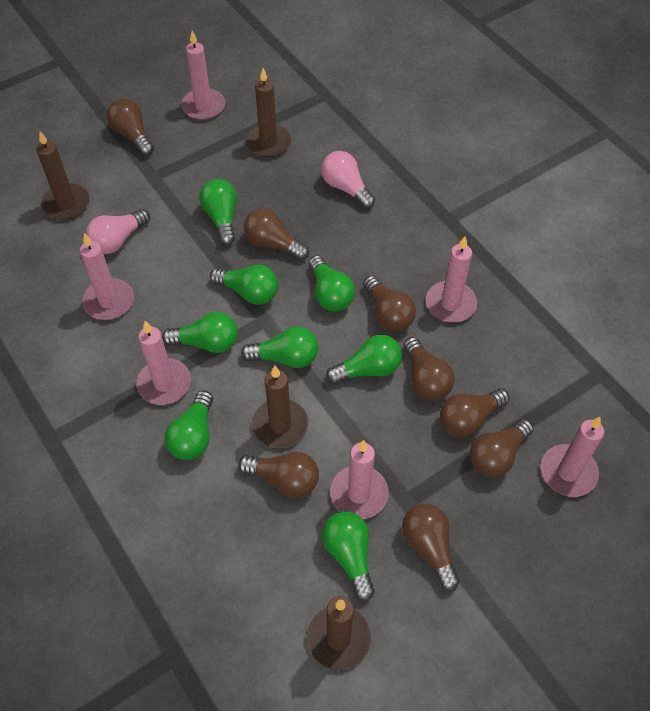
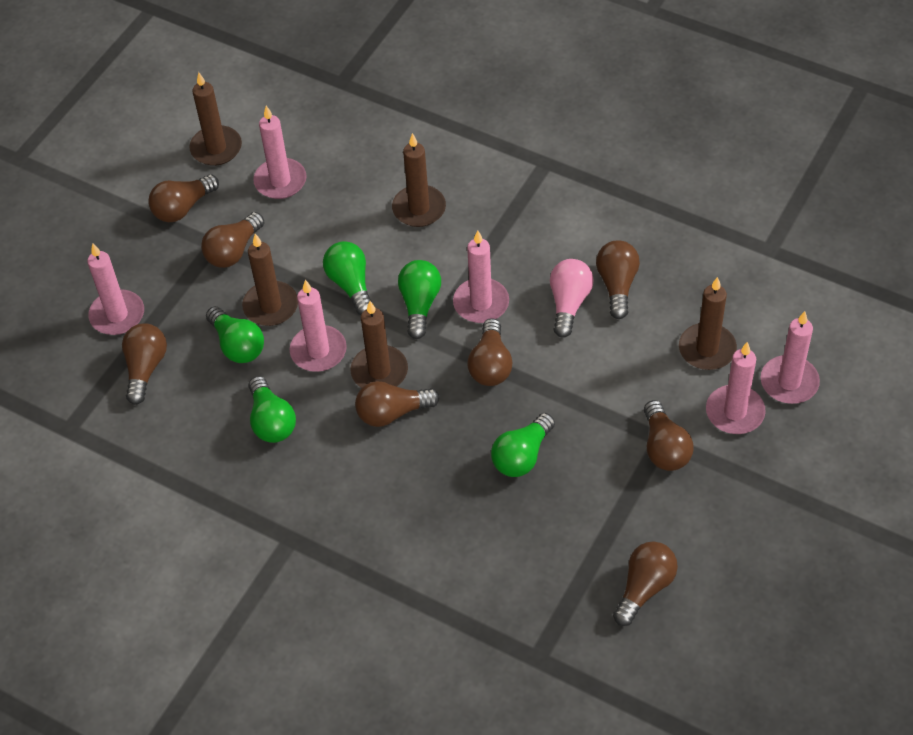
brown candle: [36,131,90,220] [246,68,291,158] [252,366,308,448] [307,596,371,670] = 4 -> [189,72,242,166] [242,234,298,326] [350,301,408,388] [392,133,446,227] [679,277,737,370] = 5
green light bulb: [162,312,238,353] [165,391,213,460] [199,179,237,245] [210,265,278,305] [241,326,318,368] [309,255,355,311] [322,511,375,601] [326,335,402,384] = 8 -> [206,306,264,363] [249,376,296,443] [323,241,372,315] [398,260,441,339] [491,413,555,477] = 5
pink light bulb: [86,209,150,254] [321,151,375,209] = 2 -> [550,259,594,338] = 1

